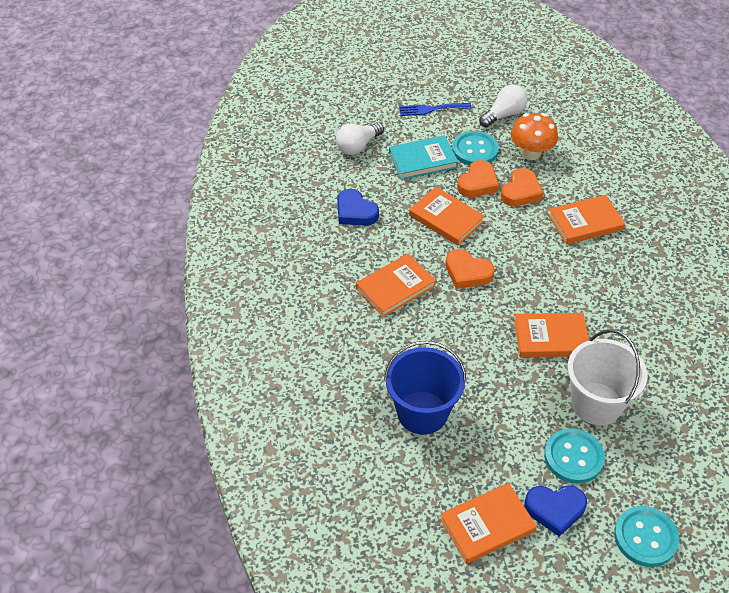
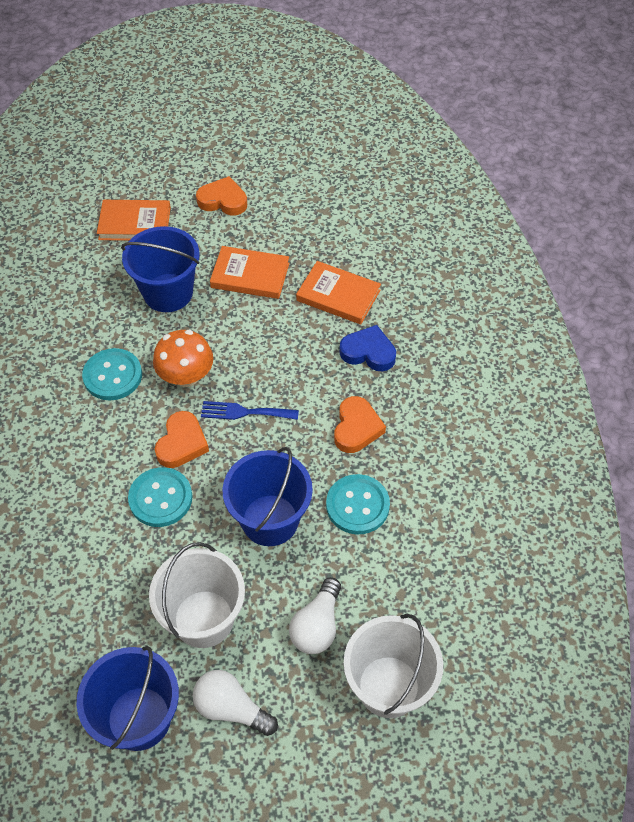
blue bucket: [384,341,466,435] = 1 -> [76,646,179,751] [121,226,199,312] [222,447,313,546] = 3
blue heart: [337,189,379,226] [524,486,587,537] = 2 -> [339,325,396,371] = 1
orange book: [356,254,436,317] [409,187,485,246] [440,483,537,564] [514,313,589,357] [548,195,625,245] = 5 -> [97,200,171,241] [210,246,289,299] [296,261,381,324] = 3
turquoise book: [389,135,458,180] = 1 -> none = 0
white bucket: [567,329,647,425] = 1 -> [149,542,245,648] [344,614,443,718] = 2

